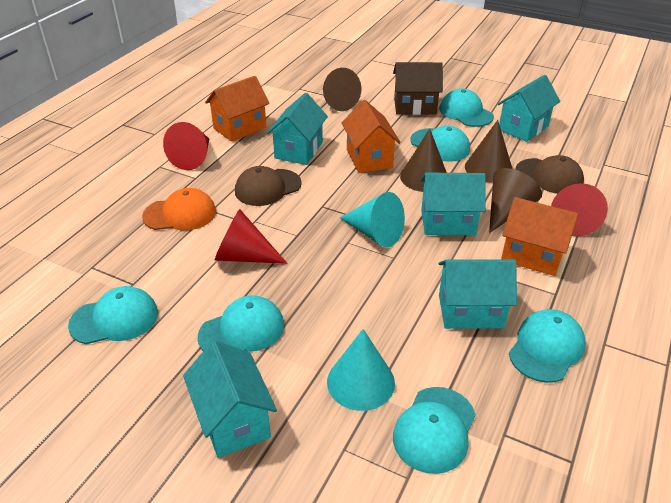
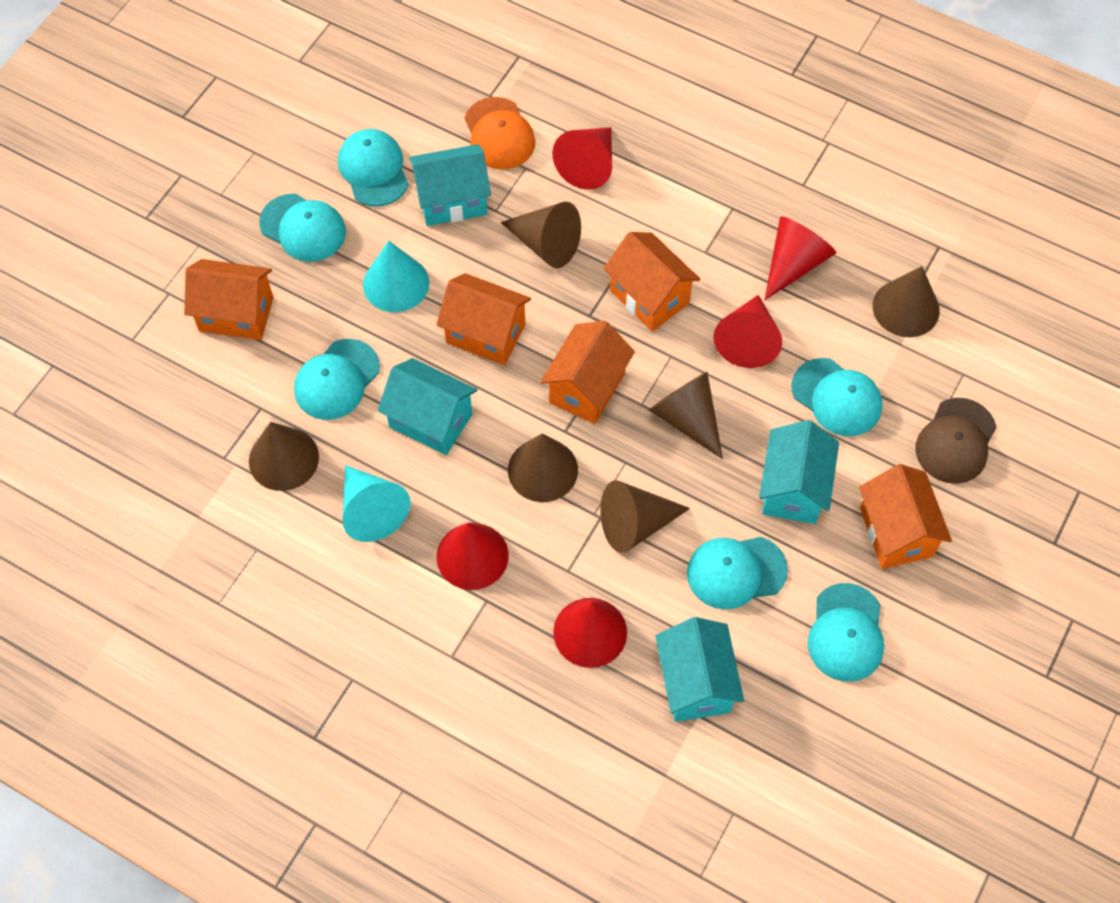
brown cap: [235,166,302,206] [516,155,584,194] = 2 -> [916,398,996,484] = 1
brown cone: [323,68,361,111] [400,129,447,192] [465,120,512,183] [489,168,542,233] = 4 -> [249,422,319,491] [501,202,581,268] [508,433,578,502] [600,480,690,553] [649,372,723,459] [873,266,940,337] = 6
brown house: [393,62,443,115] = 1 -> none = 0
orange house: [205,76,269,142] [342,100,401,173] [501,197,579,276] = 3 -> [184,259,273,340] [436,273,531,365] [540,321,635,424] [603,232,701,332] [859,464,952,569] = 5
red cone: [163,122,209,170] [215,209,287,264] [551,183,608,237] = 3 -> [437,523,509,590] [552,127,612,190] [553,598,627,668] [713,295,782,368] [765,216,836,300] = 5
turquoise house: [183,341,277,458] [267,93,328,165] [421,173,486,235] [438,259,517,329] [498,75,560,142] = 5 -> [378,358,477,455] [409,144,491,226] [655,617,744,722] [759,420,839,524] = 4

